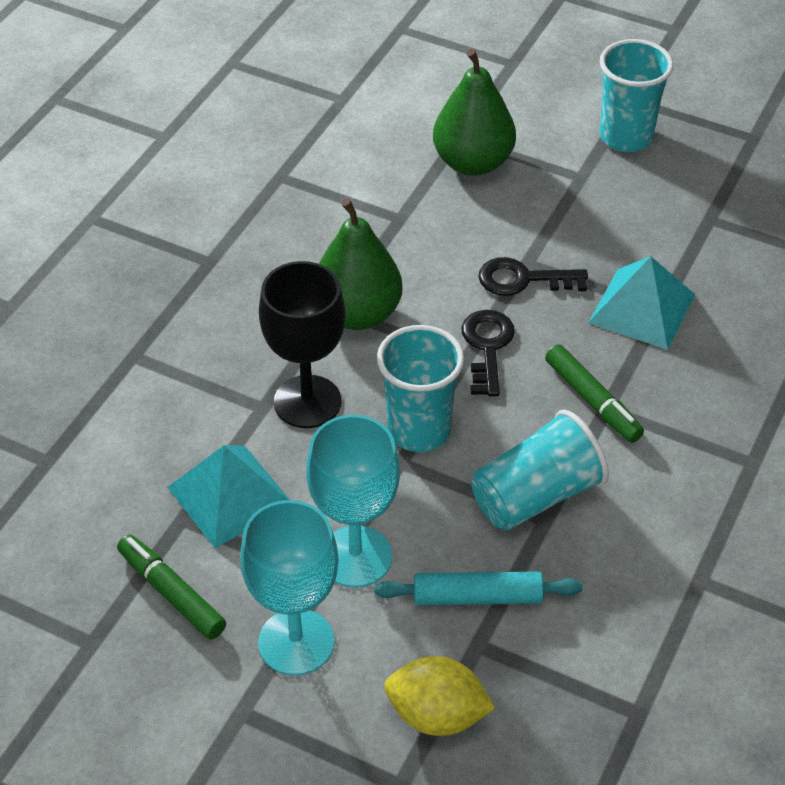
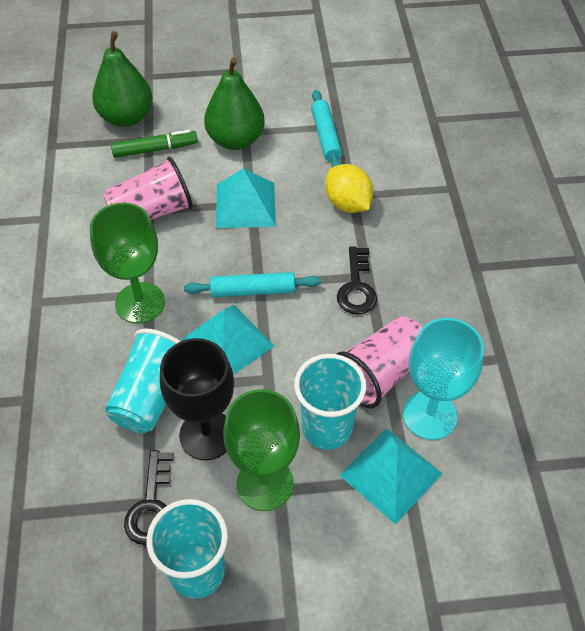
green goblet: none = 0 -> [90,203,165,324] [223,389,300,511] = 2
green marker: [117,534,226,640] [545,344,644,443] = 2 -> [111,130,198,158] = 1
pink cup: none = 0 -> [103,157,193,220] [336,316,423,409] = 2
turquoise goblet: [240,500,339,676] [306,415,400,587] = 2 -> [403,318,484,440] = 1
turquoise pyramid: [167,445,290,548] [588,256,695,350] = 2 -> [182,305,274,375] [216,168,276,228] [339,428,442,525] = 3
turquoise rolling pin: [374,571,582,605] = 1 -> [184,272,321,297] [311,90,342,167] = 2

